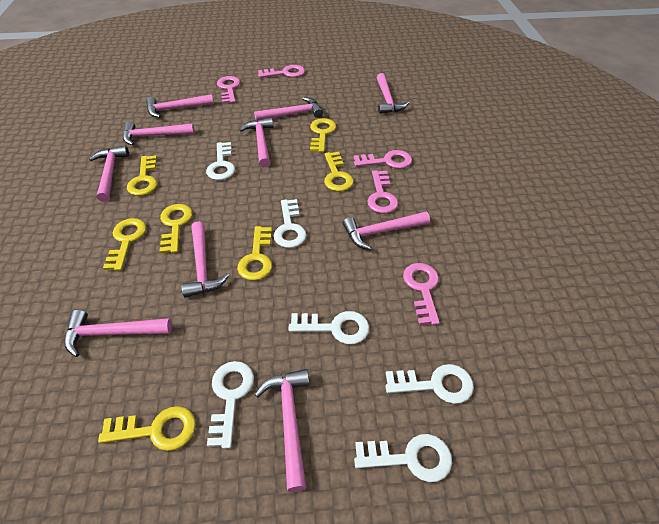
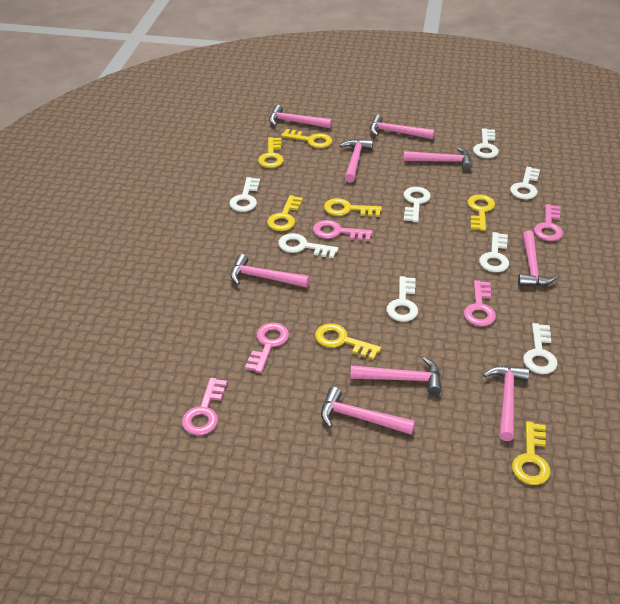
pink hammer: [64,310,172,357] [89,146,129,202] [123,121,195,146] [146,94,214,118] [181,221,229,298] [240,117,273,168] [254,97,323,121] [255,369,309,492] [343,212,430,250] [376,73,409,114] = 10 -> [230,254,310,288] [269,105,332,128] [321,387,415,435] [340,139,373,183] [350,357,442,395] [370,114,435,139] [403,147,472,170] [483,366,529,441] [518,230,558,286] = 9
white key: [206,142,235,180] [207,361,254,449] [274,199,307,248] [289,311,369,344] [354,434,452,482] [386,364,474,404] = 6 -> [229,177,260,212] [278,233,338,258] [386,276,418,322] [403,187,431,222] [473,128,499,158] [479,232,509,272] [510,167,540,199] [523,323,558,374] = 8

